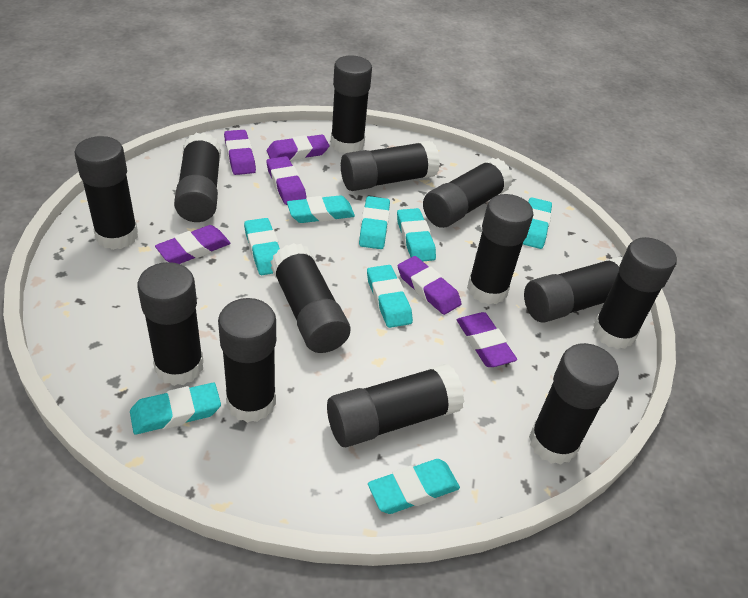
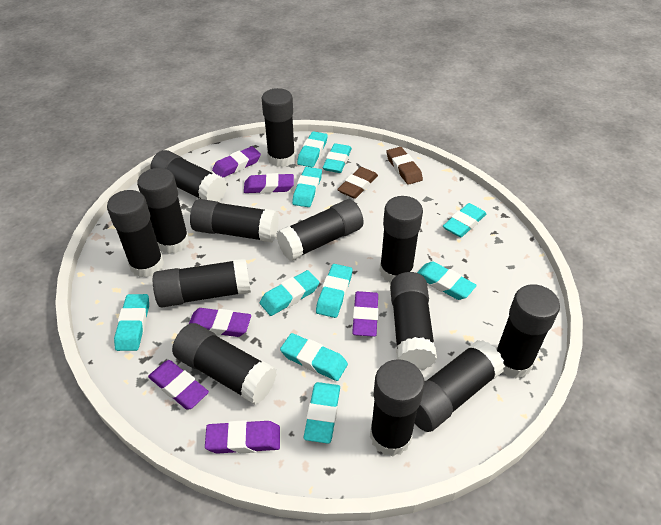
brown eraser: none = 0 -> [337,167,378,199] [386,147,423,185] = 2
turquoise eraser: [130,383,221,435] [244,218,280,275] [287,195,355,223] [359,196,390,249] [367,265,413,328] [368,459,460,514] [397,208,436,261] [523,197,552,249] = 8 -> [114,294,149,351] [260,270,319,316] [280,333,348,381] [292,167,322,207] [297,131,328,167] [304,382,340,444] [316,264,352,318] [323,143,352,173] [417,261,477,300] [443,203,486,237] = 10

